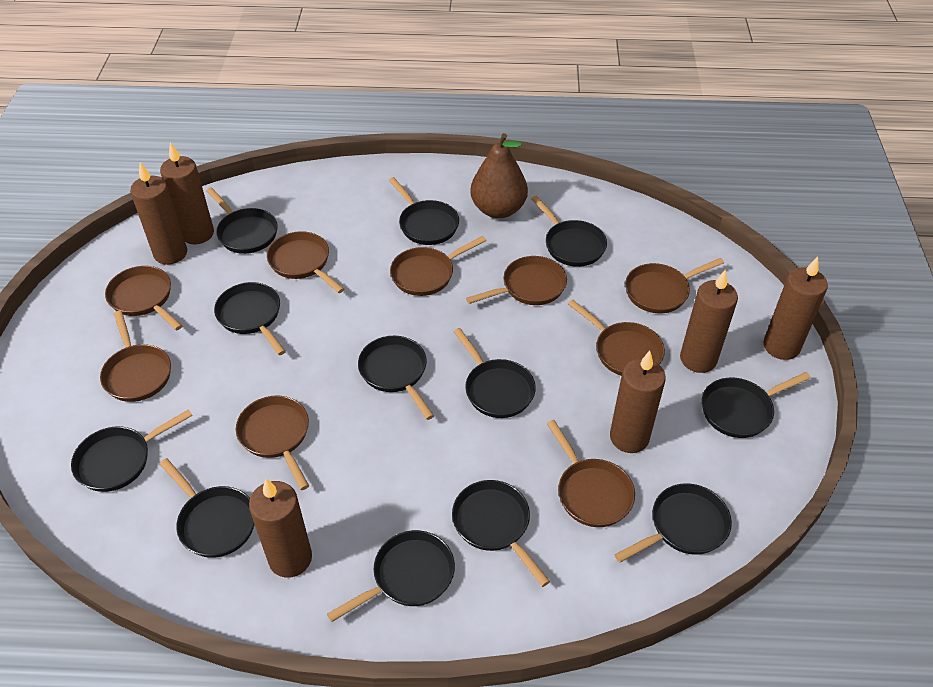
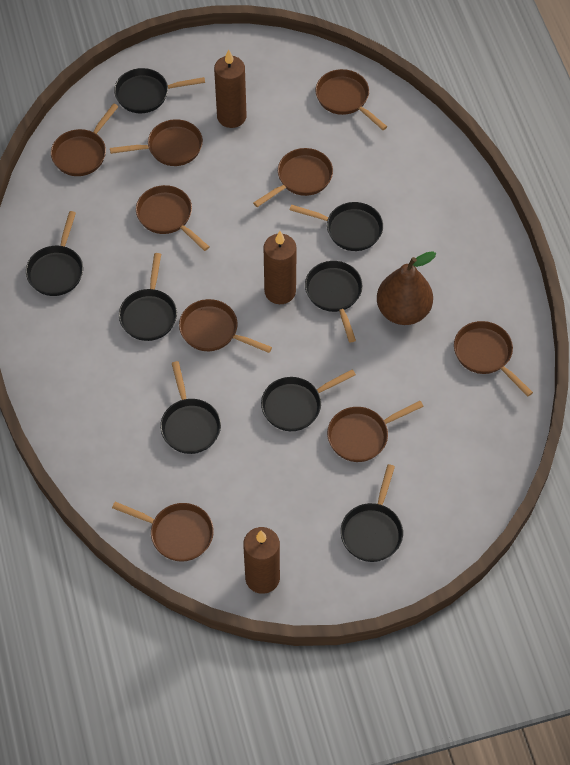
black pan: [71,409,193,492] [160,458,255,558] [206,187,278,254] [214,282,286,355] [327,530,455,622] [358,336,434,420] [388,177,459,245] [452,480,550,587] [453,328,536,418] [531,196,607,267] [615,483,732,563] [702,372,811,438] = 12 -> [26,211,83,296] [114,68,205,113] [119,253,177,341] [160,361,221,454] [261,369,356,431] [290,202,383,251] [305,261,363,342] [340,464,403,562] = 8
brown candle: [130,162,187,265] [160,142,214,244] [249,479,312,578] [610,351,666,453] [680,269,738,373] [764,256,828,360] = 6 -> [214,50,247,128] [243,527,280,594] [263,231,297,304] = 3

